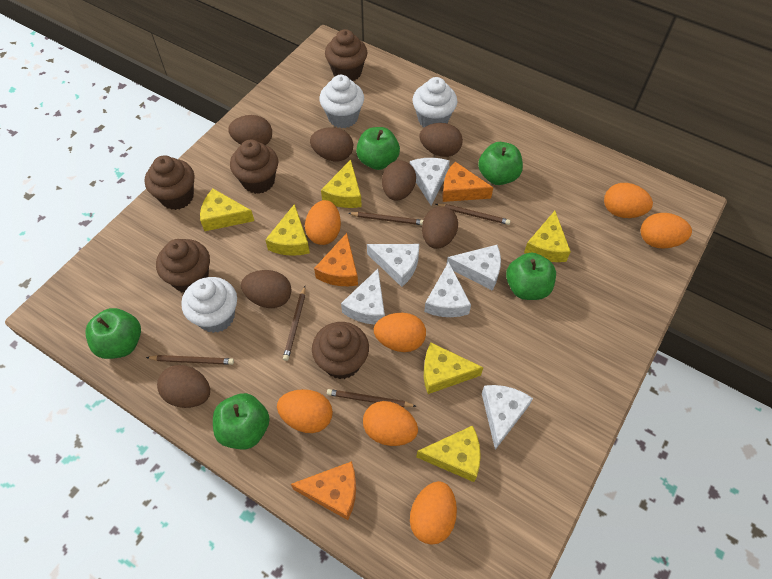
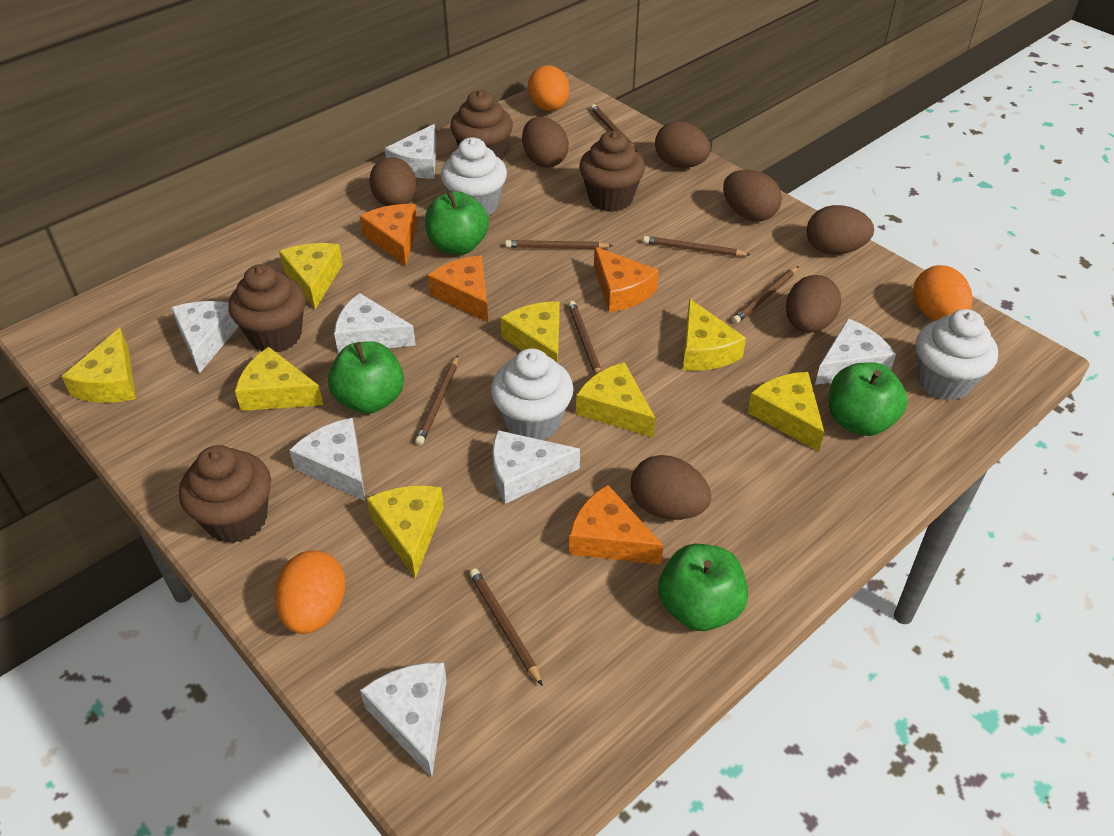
brown cupcake: [145,155,194,210] [156,239,210,292] [230,140,278,194] [312,322,369,379] [325,29,367,81] = 5 -> [179,445,271,543] [228,264,306,352] [450,90,513,161] [579,131,645,212] = 4
brown pencil: [146,355,234,365] [283,286,306,361] [327,389,416,407] [348,212,423,225] [436,204,510,225] = 5 -> [415,355,458,445] [469,568,543,686] [505,240,613,249] [568,301,601,375] [591,104,637,152] [643,236,751,256] [732,266,799,324] = 7
green apple: [85,308,141,359] [213,393,270,449] [356,127,400,170] [478,142,523,185] [506,253,556,300] = 5 -> [328,341,404,414] [425,191,489,255] [658,544,748,631] [829,362,908,436] = 4
orange cheese: [291,461,356,520] [314,233,358,286] [442,162,493,202] = 3 -> [360,204,418,266] [428,255,488,322] [569,485,664,564] [594,247,659,312] = 4
orange egg: [277,389,333,433] [305,200,341,245] [363,401,418,446] [374,313,426,352] [410,481,457,545] [604,183,653,218] [641,213,692,249] = 7 -> [275,550,346,634] [528,65,569,111] [913,265,973,321] = 3
white cheese: [341,269,385,325] [367,244,419,287] [410,158,450,206] [424,262,471,317] [446,245,501,291] [482,385,533,450] = 6 -> [171,301,239,374] [289,418,366,501] [334,293,416,353] [360,663,447,778] [385,124,437,179] [493,430,580,504] [815,319,896,385] = 7
yellow cheese: [200,189,254,231] [265,204,310,256] [321,160,362,208] [416,425,481,482] [424,343,484,394] [524,211,571,262] = 6 -> [62,328,136,403] [235,347,323,411] [279,243,343,309] [367,485,444,579] [501,301,559,363] [576,362,656,438] [683,299,746,371] [747,372,824,452] = 8

